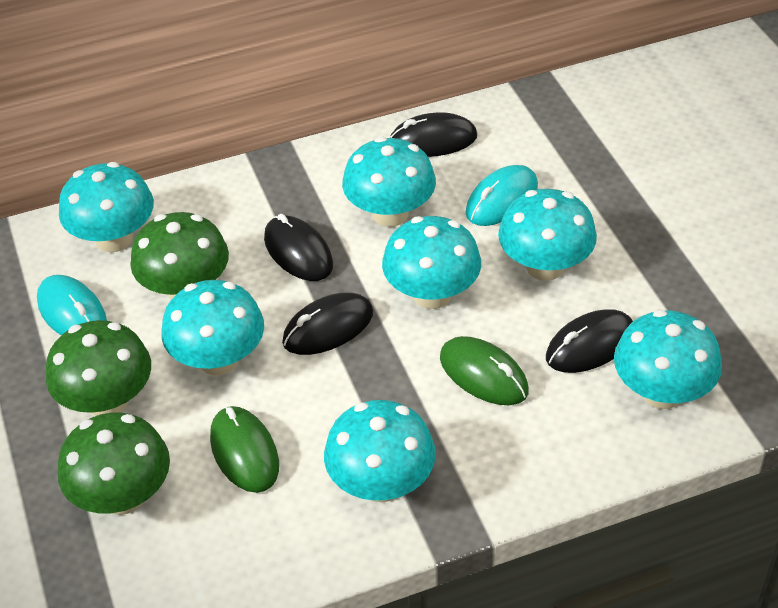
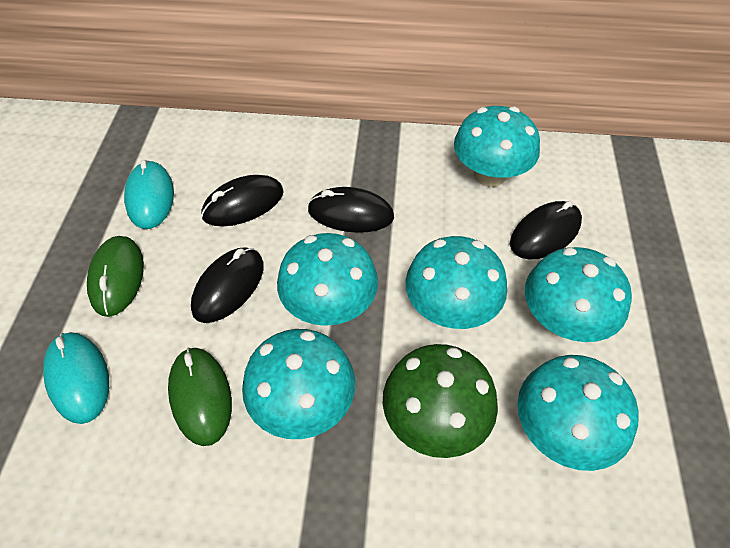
green mushroom: [46,320,151,416] [58,413,170,515] [130,212,229,299] = 3 -> [383,344,498,458] = 1
turquoise mushroom: [59,162,154,252] [161,280,264,376] [324,400,436,503] [342,137,436,227] [382,216,481,309] [498,189,597,281] [614,310,722,409] = 7 -> [242,329,355,439] [277,233,378,326] [406,236,507,329] [454,106,540,187] [517,355,639,471] [525,247,632,342] = 6

